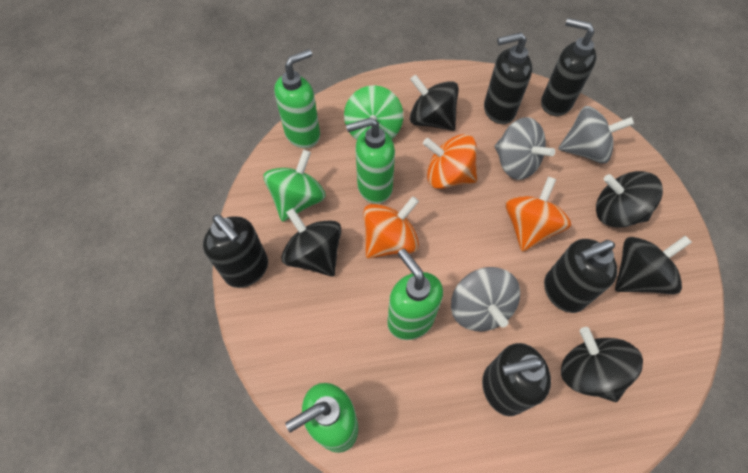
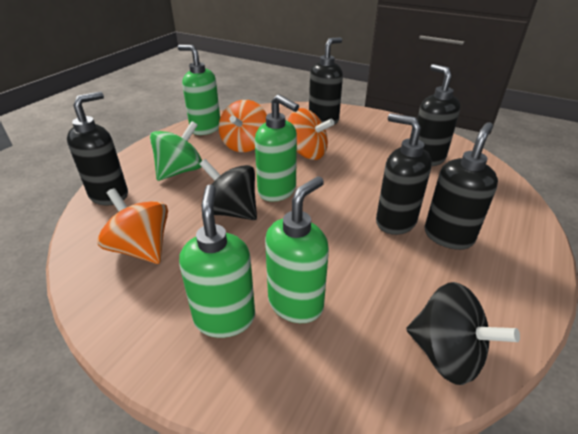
black spinning top: [281,208,341,277] [410,74,459,131] [561,327,643,402] [596,171,663,228] [615,236,692,294] = 5 -> [199,159,257,220] [406,282,520,385] = 2
green spinning top: [264,150,326,222] [344,85,403,140] = 2 -> [150,121,202,181] = 1
grey spinning top: [451,267,520,331] [494,117,555,180] [558,106,634,163] = 3 -> none = 0

